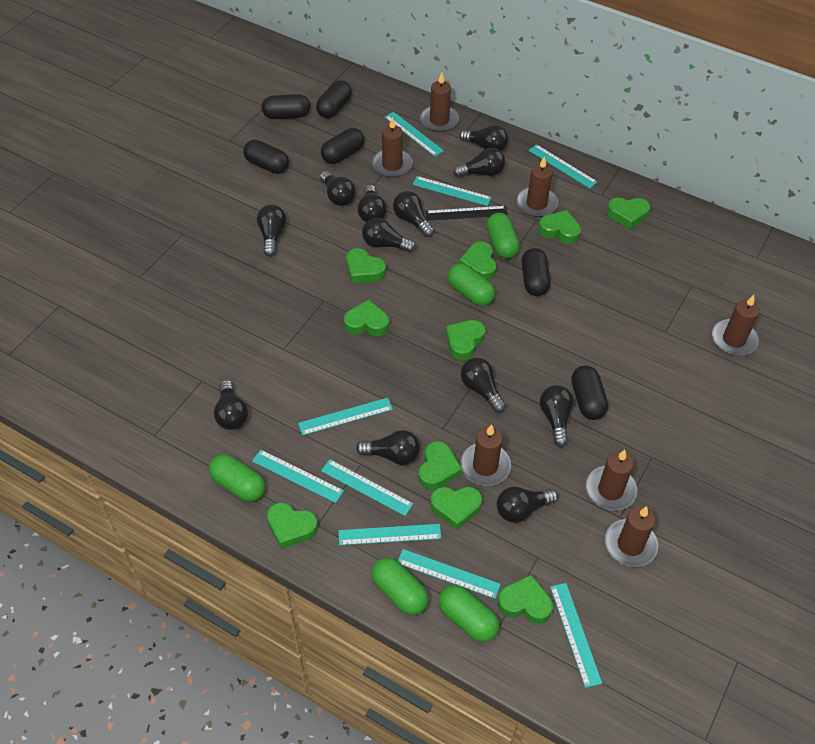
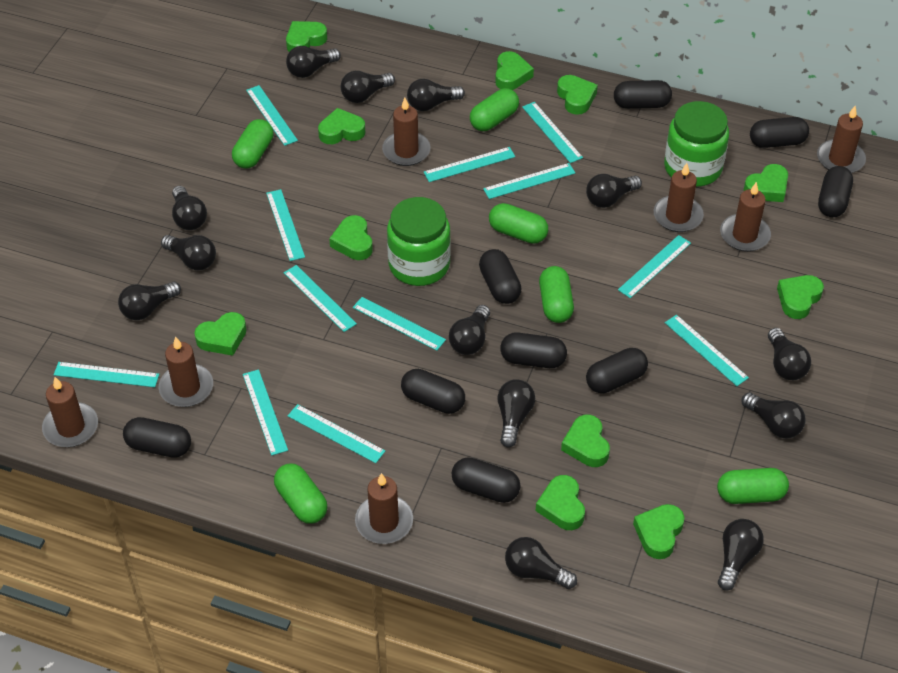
black capsule: [243,140,289,174] [262,94,310,119] [316,80,352,118] [321,128,364,164] [522,248,551,296] [571,366,608,420] = 6 -> [123,417,191,458] [401,369,465,414] [452,457,521,503] [479,249,522,304] [500,332,567,368] [586,348,648,393] [614,80,672,109] [750,117,809,148] [818,166,853,217] = 9
black light bulb: [214,380,248,430] [257,205,286,257] [320,171,356,206] [356,430,420,465] [357,185,387,222] [362,218,416,253] [393,191,434,237] [453,148,505,177] [459,125,508,151] [461,358,506,413] [496,487,558,523] [540,385,574,447] = 12 -> [118,281,181,320] [161,235,216,270] [172,186,207,230] [286,46,341,78] [341,71,395,103] [407,79,465,111] [449,305,490,355] [497,379,535,447] [505,537,577,589] [586,174,642,208] [718,519,764,591] [742,392,806,439] [768,328,811,380] = 13
black ruler: [426,206,508,221] = 1 -> none = 0
green capsule: [209,454,265,502] [371,557,429,615] [438,585,500,642] [447,263,495,306] [486,213,520,258] = 5 -> [232,119,274,169] [274,463,327,524] [470,88,519,131] [489,203,548,244] [539,266,574,323] [717,468,789,504] = 6
green heart: [267,502,318,549] [344,300,389,336] [346,248,386,283] [418,441,462,490] [430,487,482,530] [446,320,486,361] [459,242,496,281] [498,574,553,624] [538,210,581,244] [607,198,650,229] = 10 -> [194,312,247,356] [286,21,327,52] [318,108,365,144] [329,215,373,260] [495,51,534,90] [535,475,585,530] [557,75,598,115] [561,415,610,467] [633,504,685,559] [744,164,788,202] [777,275,824,319] = 11
green jar: none = 0 -> [387,197,451,286] [664,101,729,187] = 2
turquoise ruler: [252,449,344,503] [298,398,393,436] [321,459,413,516] [338,524,441,545] [385,112,444,156] [398,549,501,599] [412,176,492,206] [528,144,597,188] [550,583,602,688] = 9 -> [54,362,159,387] [243,369,288,456] [246,85,298,146] [266,189,305,261] [284,265,357,332] [288,404,385,463] [353,297,446,351] [424,147,515,182] [483,163,575,199] [522,102,583,163] [618,235,691,298] [665,315,749,386] = 12

